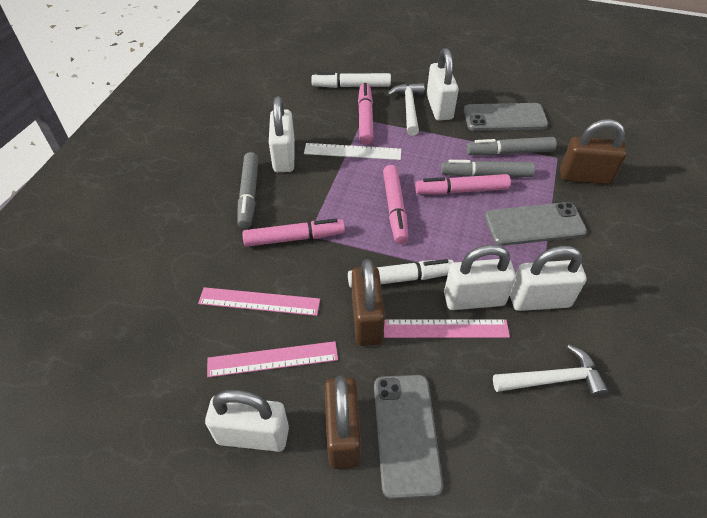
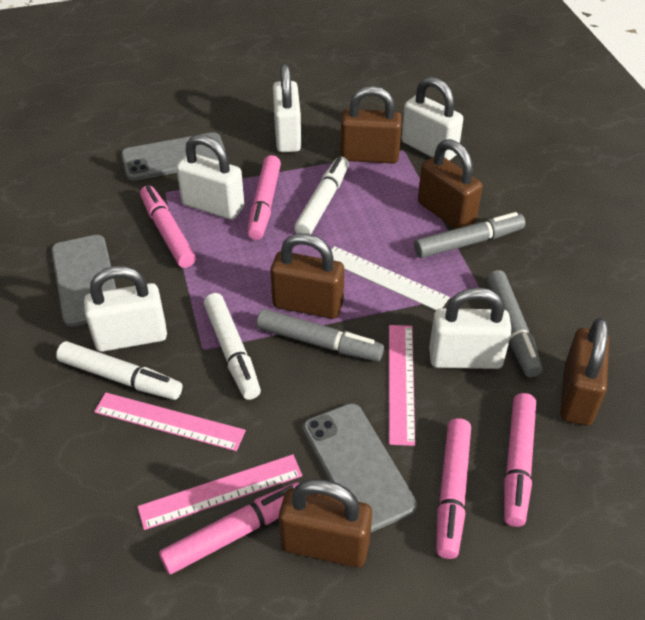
brown padlock: [325,376,361,469] [352,259,385,346] [560,119,627,185] = 3 -> [270,233,344,319] [279,479,372,567] [340,86,402,163] [418,139,483,229] [560,318,609,426] = 5
pink marker: [242,219,345,247] [358,83,374,145] [383,165,408,244] [415,174,511,195] = 4 -> [140,185,196,268] [159,482,300,574] [247,155,281,240] [436,418,471,559] [504,393,536,527] = 5
white hammer: [387,83,425,135] [493,345,608,397] = 2 -> none = 0
white marker: [311,72,391,88] [348,259,454,288] = 2 -> [56,341,182,400] [204,293,261,400] [294,157,349,234] = 3

